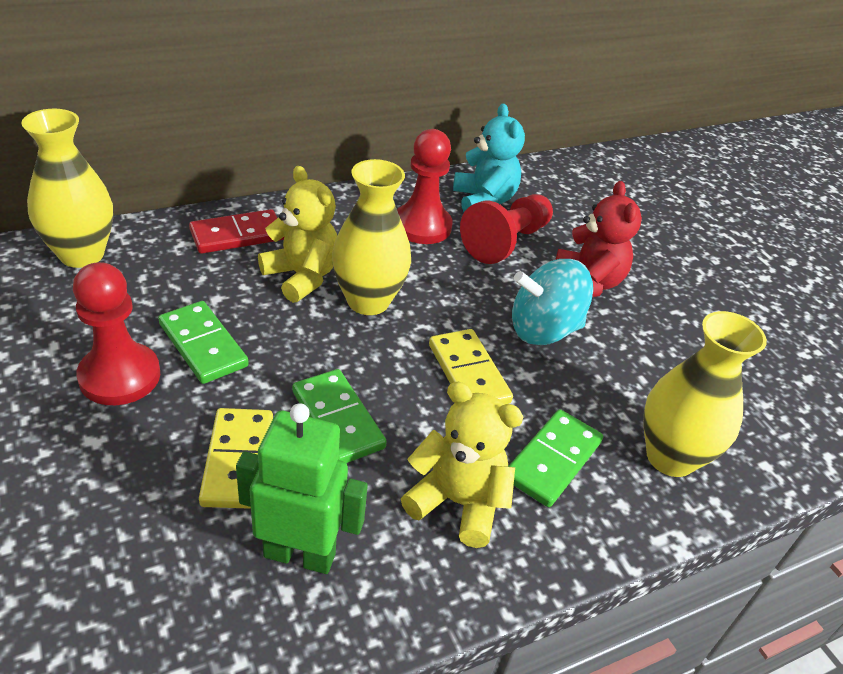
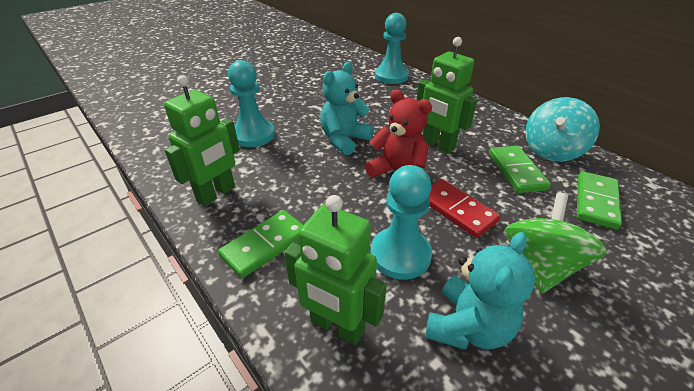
green robot: [236,403,368,574] = 1 -> [164,75,240,206] [284,195,387,345] [416,37,477,154] = 3
green spinning top: none = 0 -> [504,192,607,294] = 1
red pawn: [73,262,160,405] [397,129,453,244] [460,194,553,264] = 3 -> none = 0
turquoise pawn: none = 0 -> [228,60,275,147] [370,165,432,280] [375,13,409,84] = 3
turquoise teddy bear: [453,103,525,212] = 1 -> [320,62,374,155] [425,232,535,350] = 2
yellow domino: [199,408,273,509] [429,329,513,405] = 2 -> none = 0
yellow teddy bear: [258,166,337,303] [401,382,524,548] = 2 -> none = 0
yellow vase: [21,109,113,268] [332,159,411,315] [643,311,767,477] = 3 -> none = 0

